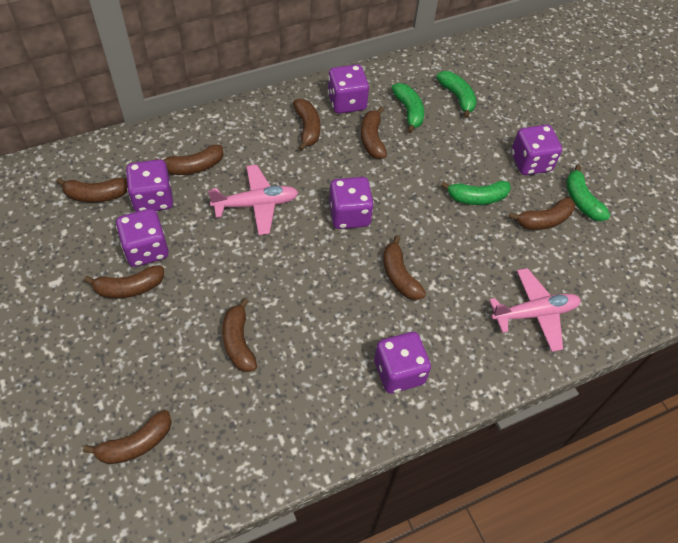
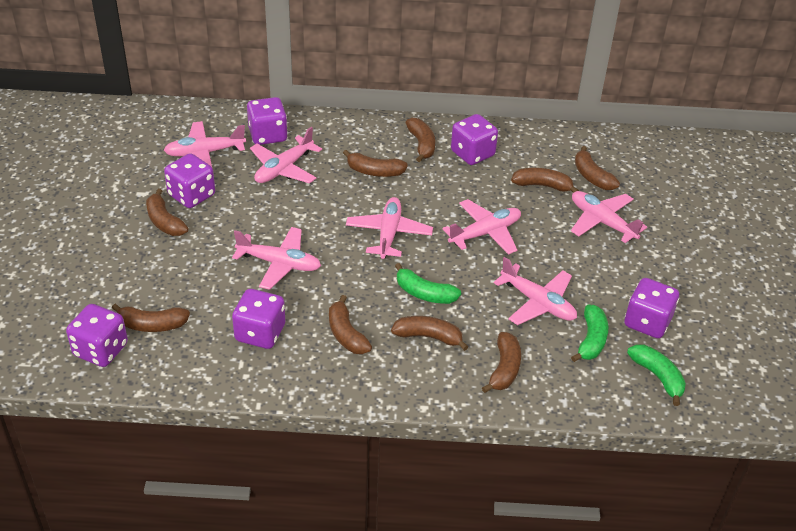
green banana: [392,83,424,133] [436,71,477,118] [441,181,511,205] [566,165,610,221] = 4 -> [395,263,461,304] [571,305,608,362] [627,344,686,406] = 3
pink plane: [208,165,299,235] [489,268,581,352] = 2 -> [164,121,246,167] [232,227,321,290] [250,127,322,183] [346,197,433,259] [442,199,521,255] [494,257,577,325] [571,191,647,243] = 7

